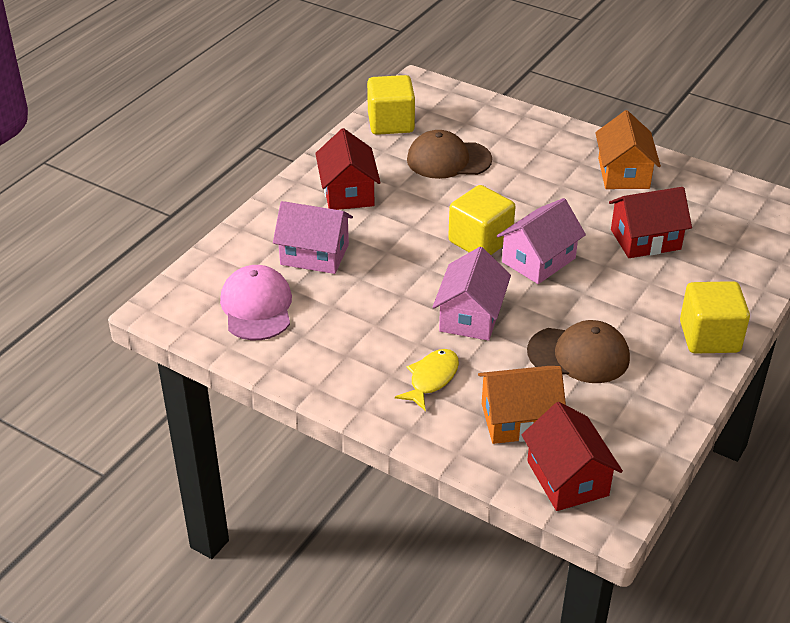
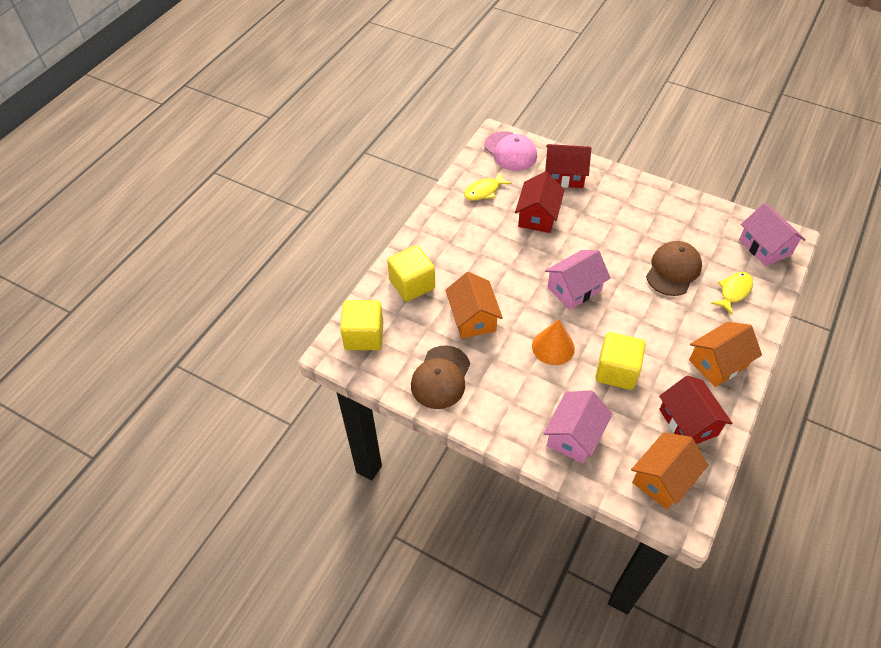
orange cone: none = 0 -> [532,319,575,365] = 1
orange house: [478,366,566,444] [595,110,661,189] = 2 -> [445,272,503,339] [631,432,708,509] [689,322,762,387] = 3
yellow fish: [395,349,459,411] = 1 -> [464,171,512,201] [711,272,753,315] = 2

